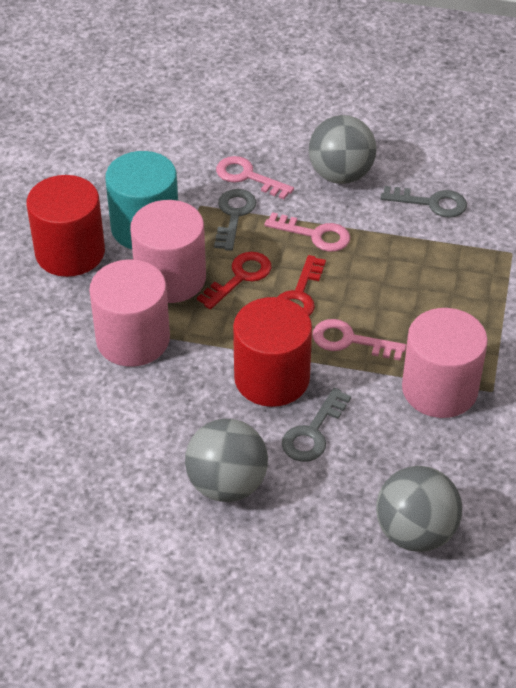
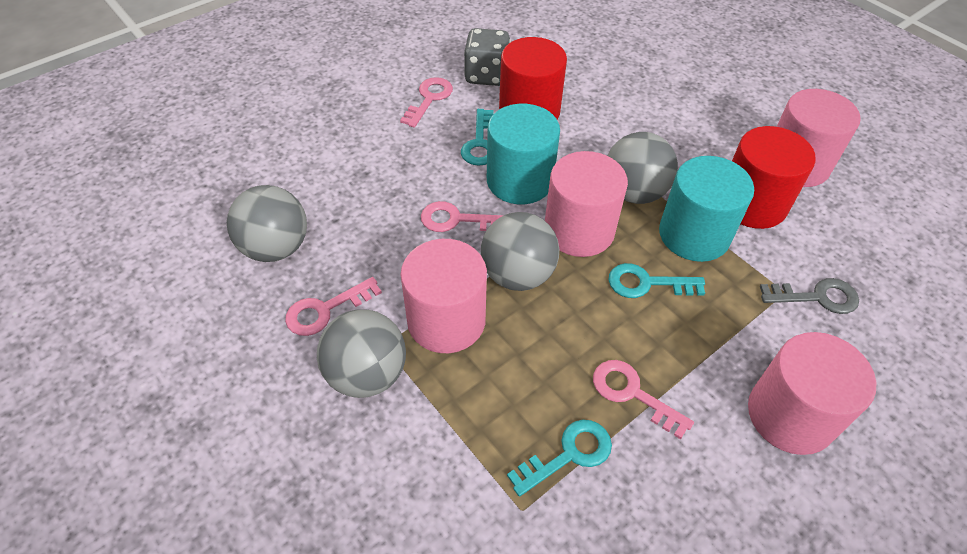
grey ball: [185,419,268,502] [309,115,377,184] [376,466,462,552] = 3 -> [227,185,307,262] [317,310,406,398] [481,212,559,291] [607,132,678,204] = 4
grey dice: none = 0 -> [464,28,511,86] = 1
grey key: [214,189,256,251] [282,388,351,462] [380,186,467,218] = 3 -> [760,278,859,314] = 1
pink cylinder: [89,259,170,367] [130,200,206,303] [402,308,488,418] = 3 -> [401,239,487,353] [545,151,628,257] [748,332,876,455] [777,89,861,187] = 4
pink key: [216,156,294,200] [264,212,350,252] [313,319,406,360] = 3 -> [285,277,382,336] [400,77,453,128] [421,201,504,232] [593,360,694,439] = 4
red key: [197,252,271,309] [278,255,326,316] = 2 -> none = 0
turquoise cylinder: [105,151,178,249] = 1 -> [487,104,560,204] [659,156,754,262] = 2
turquoise key: none = 0 -> [461,109,494,166] [507,420,612,497] [608,263,705,298] = 3

